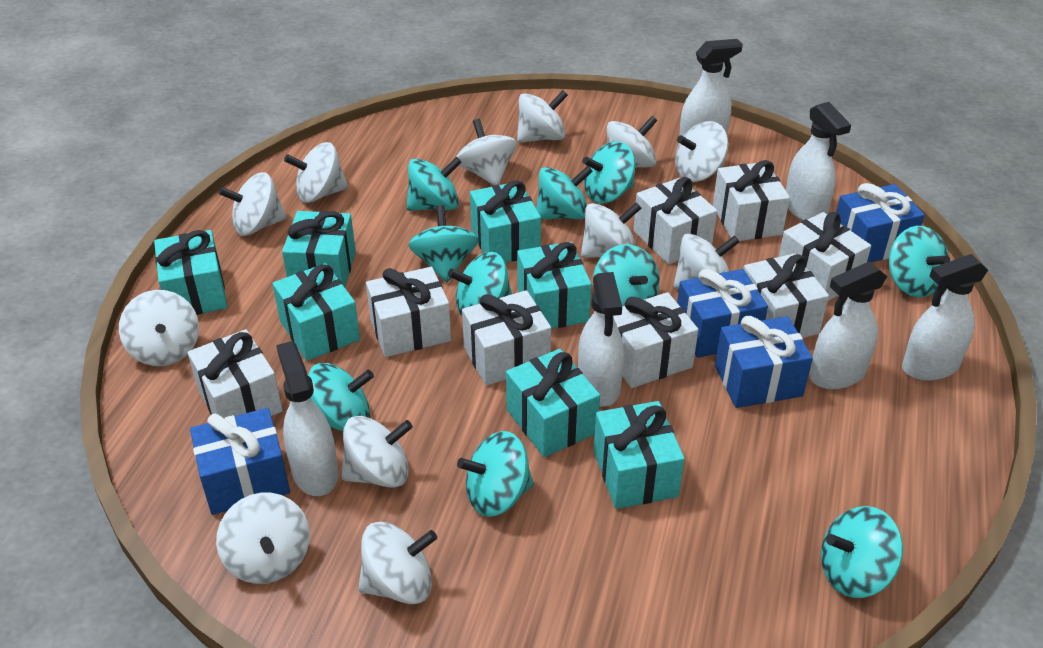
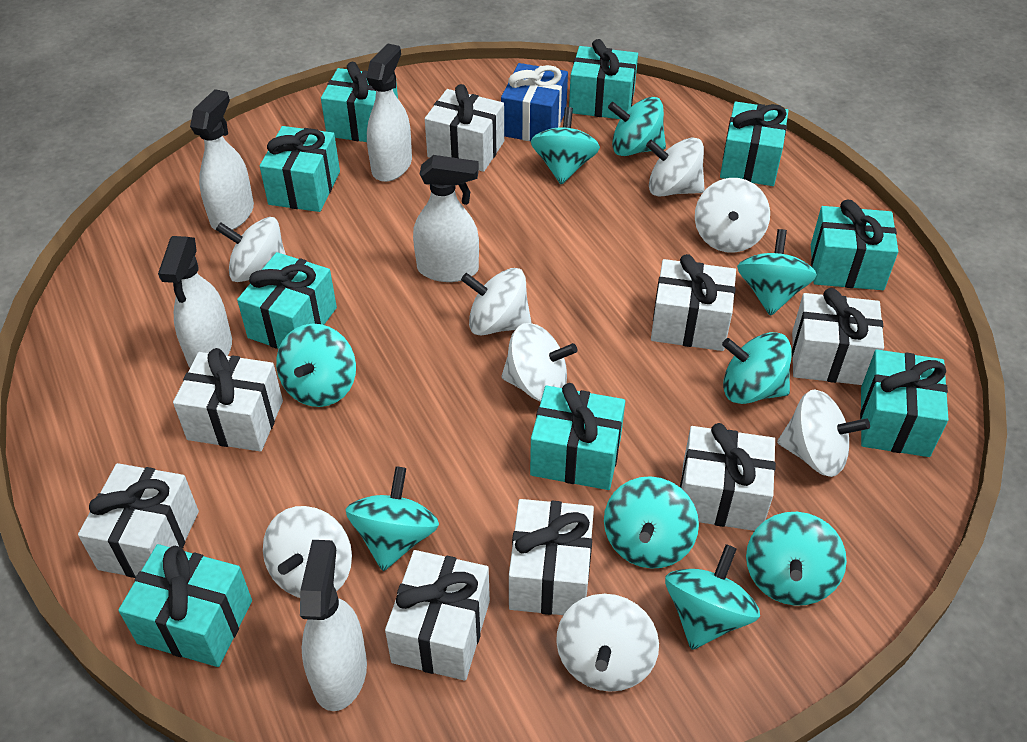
blue gift: [190,408,290,515] [677,269,768,358] [715,316,813,408] [836,183,925,262] = 4 -> [501,63,568,141] = 1
turquoise gift: [154,230,227,315] [272,263,360,361] [282,211,356,287] [470,180,541,263] [506,349,600,457] [517,242,591,329] [594,401,685,509] = 7 -> [118,544,252,667] [237,252,337,349] [260,126,340,212] [321,62,398,142] [530,383,625,490] [569,39,638,119] [720,102,789,186] [811,200,898,290] [860,349,949,457] = 9
turquoise spinning top: [308,363,374,431] [407,157,461,211] [408,205,479,282] [448,252,512,316] [457,431,534,517] [536,166,593,220] [583,141,635,203] [593,244,660,306] [821,506,903,598] [889,226,950,297] = 10 -> [276,324,356,407] [345,466,439,571] [531,107,600,185] [604,476,699,569] [608,97,666,156] [665,544,760,650] [722,332,792,404] [737,229,817,316] [746,512,847,606] = 9
white spinning top: [119,290,199,366] [216,493,310,584] [218,172,287,236] [284,142,348,203] [341,416,413,488] [359,522,437,604] [456,119,517,185] [517,91,568,143] [581,203,641,258] [607,116,657,168] [673,233,740,289] [675,121,728,182] = 12 -> [216,217,286,282] [263,506,352,598] [461,268,532,335] [502,323,577,402] [556,594,659,692] [646,138,705,197] [695,178,770,253] [777,390,870,477] = 8
white spray bottle: [276,341,338,496] [578,272,624,407] [679,39,743,136] [786,102,851,221] [809,262,887,389] [902,254,988,381] = 6 -> [158,236,232,367] [190,89,254,230] [300,540,367,711] [366,43,412,182] [413,155,479,282] = 5

